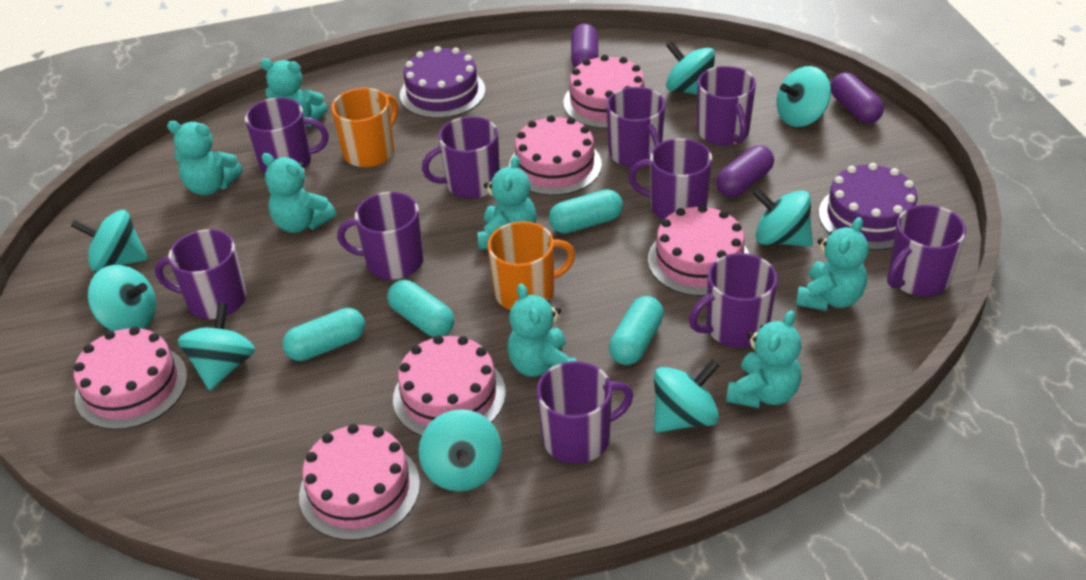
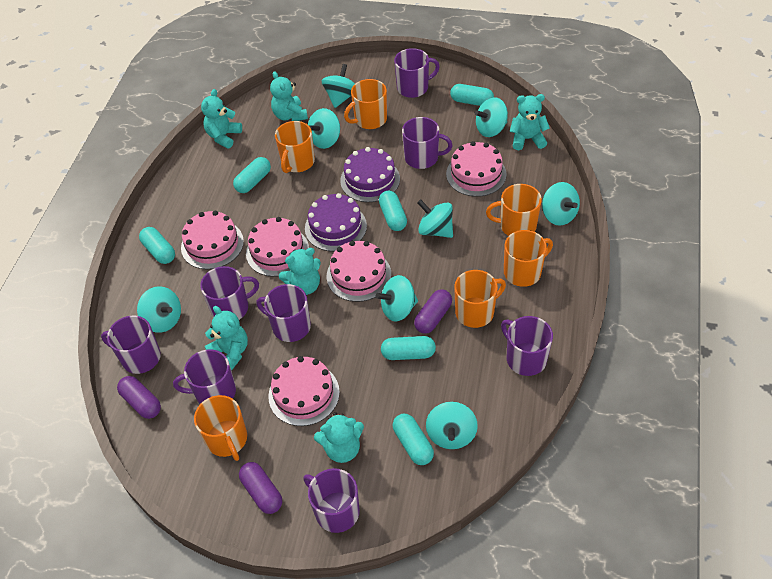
orange mug: [331,88,398,167] [488,221,575,310] = 2 -> [194,395,247,461] [275,121,315,173] [344,79,387,129] [454,270,506,328] [486,184,542,236] [504,230,553,287] = 6
pink cake: [74,326,188,430] [299,424,420,541] [393,335,506,437] [509,115,602,196] [563,55,644,129] [648,205,749,296] = 6 -> [181,211,244,269] [246,217,309,277] [268,356,340,426] [327,241,391,302] [446,141,507,197] = 5
purple mug: [155,229,247,319] [245,97,329,173] [337,192,424,280] [422,116,500,199] [537,361,634,464] [606,87,665,167] [628,138,712,220] [689,253,778,348] [697,66,756,146] [887,205,966,296] = 10 -> [101,315,161,374] [173,349,236,404] [200,266,259,320] [256,284,311,342] [303,468,360,533] [394,48,440,98] [402,117,453,169] [501,316,553,376] = 8
turquoise capsule: [282,308,365,361] [387,280,454,337] [549,189,623,233] [609,296,664,365] = 4 -> [139,227,175,264] [233,157,271,193] [379,191,407,231] [381,336,436,360] [393,414,434,465] [450,84,494,106] = 6
turquoise teddy bear: [167,121,243,195] [260,59,328,126] [262,153,336,233] [478,155,537,250] [507,283,576,377] [726,310,802,408] [796,217,869,311] = 7 -> [201,89,242,149] [205,306,248,371] [270,71,308,121] [279,248,321,295] [314,412,364,463] [510,94,550,150] = 6

